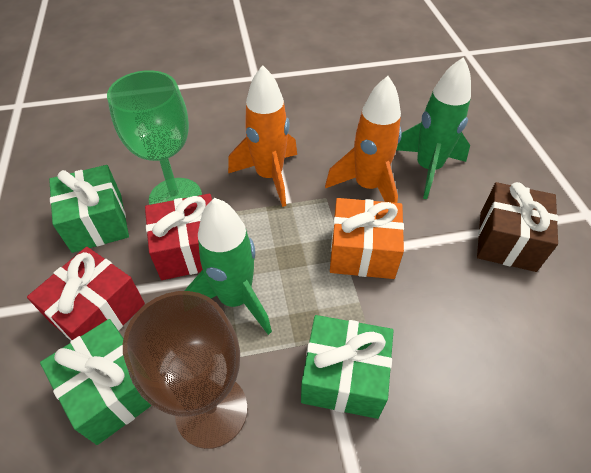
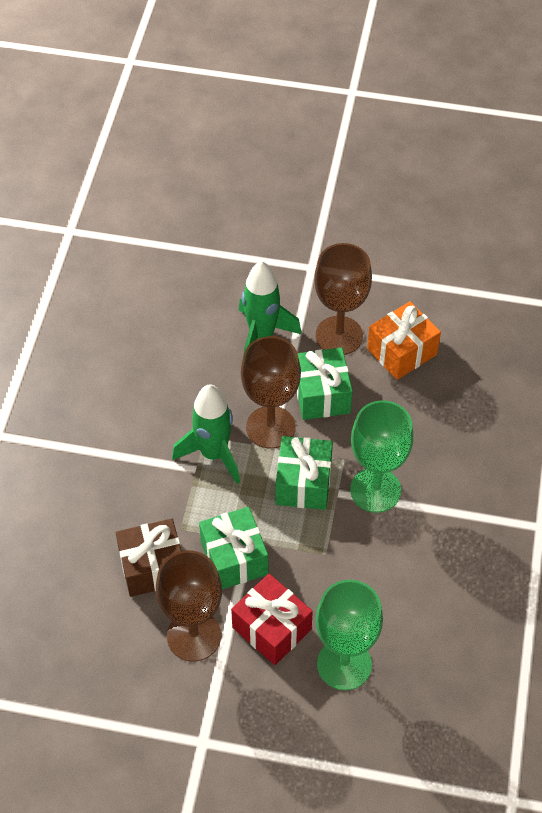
brown goblet: [123,291,248,449] = 1 -> [156,550,222,662] [241,336,301,449] [314,243,372,355] = 3
green goblet: [107,70,202,205] = 1 -> [316,580,383,691] [350,400,413,513] = 2
orange rocket: [228,65,297,207] [325,76,402,203] = 2 -> none = 0
red gift: [27,247,145,341] [145,194,212,280] = 2 -> [231,574,313,665] = 1

